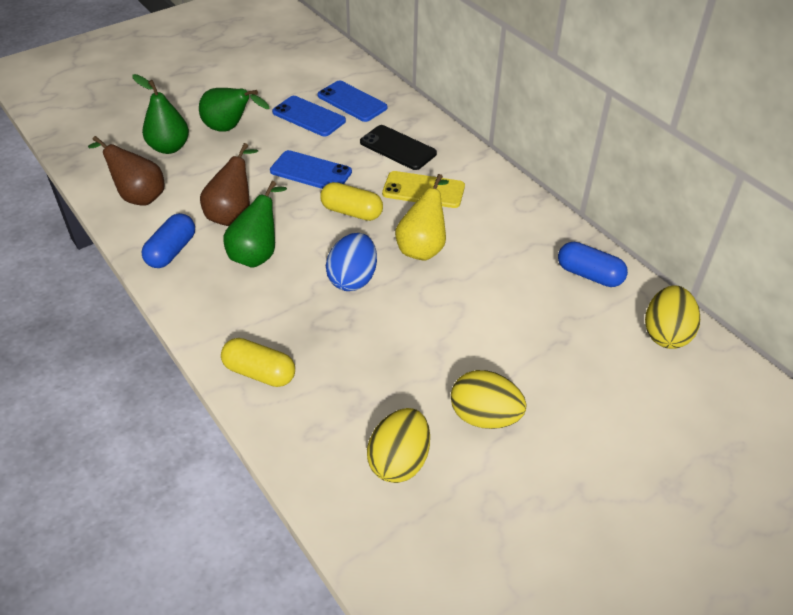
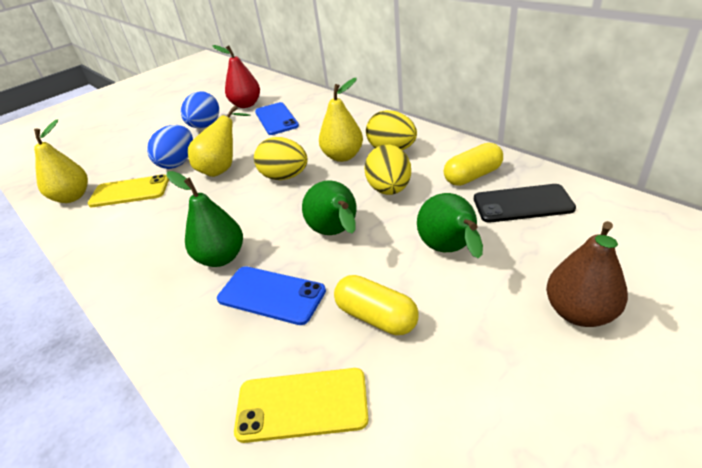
blue capsule: [141,213,195,268] [558,242,628,287] = 2 -> none = 0
blue egg: [326,233,377,291] = 1 -> [147,125,193,169] [181,91,219,128] = 2
blue phone: [270,150,352,189] [272,96,346,137] [317,81,388,122] = 3 -> [217,266,326,325] [255,102,299,135] = 2
brown pear: [88,136,165,206] [200,143,258,226] = 2 -> [546,221,628,327] = 1
red pear: none = 0 -> [213,45,260,108] = 1
yellow pear: [395,174,449,260] = 1 -> [34,119,88,203] [188,105,251,177] [319,78,363,162] = 3
yellow phone: [382,171,465,208] = 1 -> [87,174,169,207] [234,368,369,443] = 2

